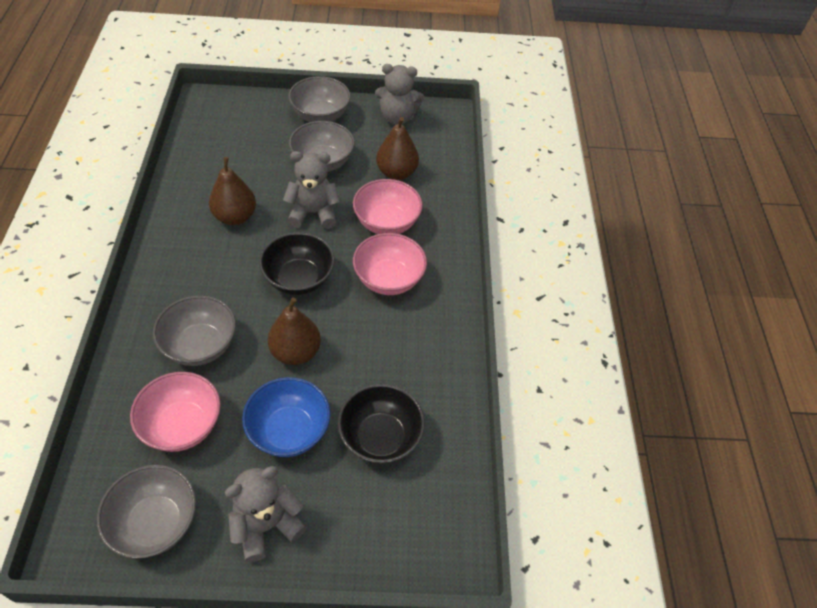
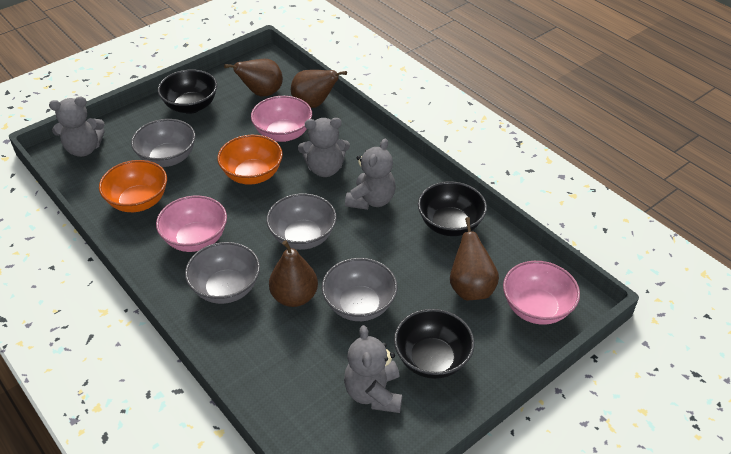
black bowl: [259,232,335,295] [338,384,425,464] = 2 -> [158,70,217,114] [394,309,474,379] [418,181,487,236] = 3
blue bowl: [242,377,331,457] = 1 -> none = 0
brown pear: [209,157,256,225] [268,297,321,365] [376,117,419,180] = 3 -> [224,59,283,97] [269,240,318,307] [291,70,347,108] [450,217,499,301] = 4
grey teddy bear: [225,466,307,562] [283,151,340,229] [375,64,424,125] = 3 -> [49,97,105,157] [298,118,350,177] [344,325,402,413] [345,139,395,210] = 4
orange bowl: none = 0 -> [99,160,167,212] [217,135,283,185] = 2

